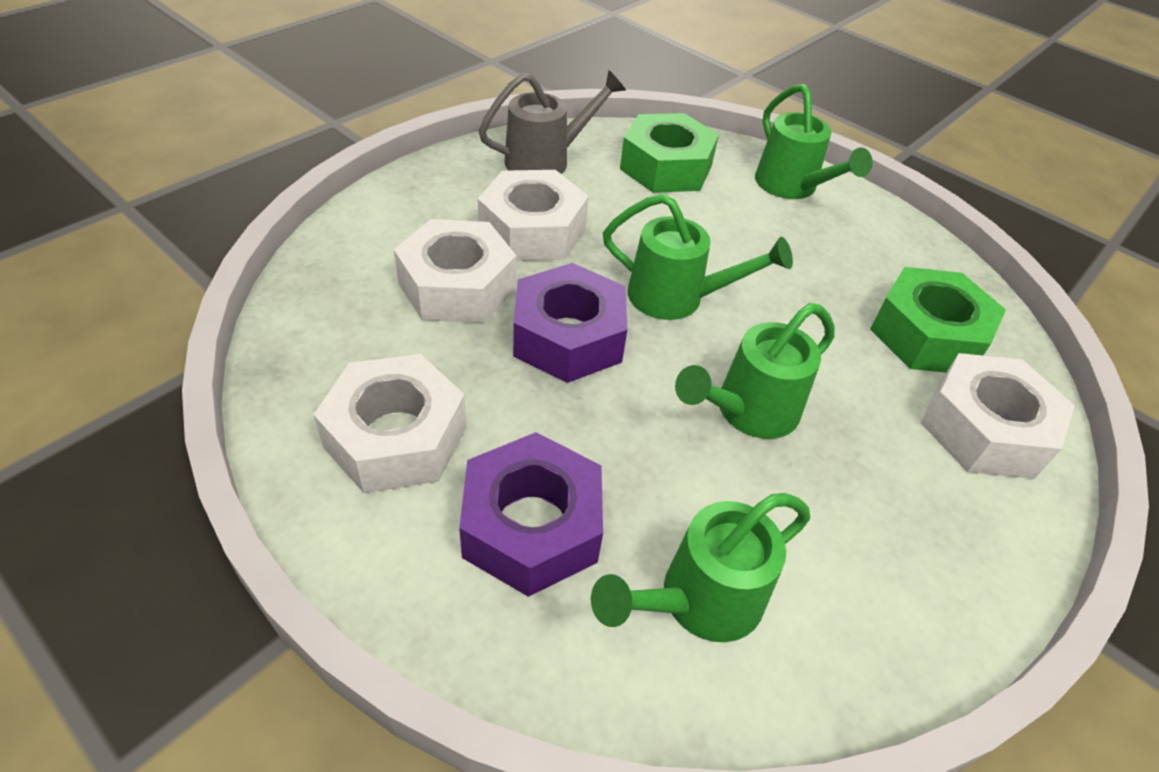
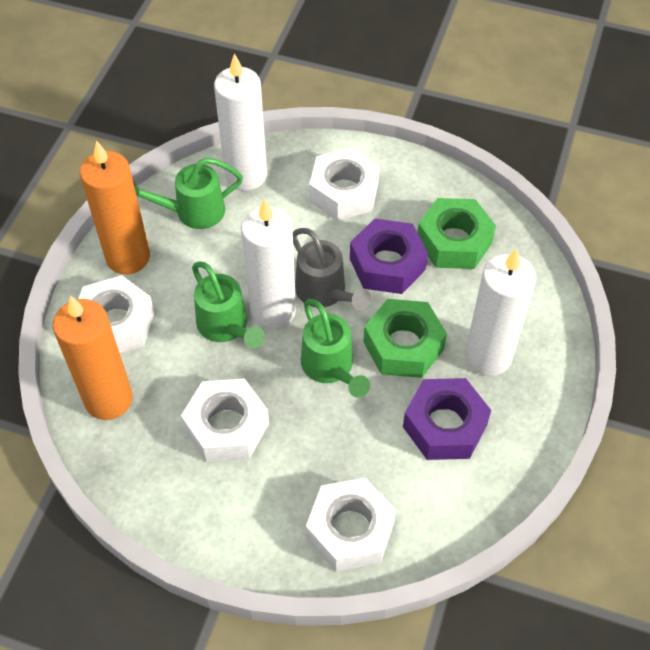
green watering can: [591,493,810,642] [603,194,793,320] [675,303,835,439] [755,84,873,199] = 4 -> [133,158,243,229] [192,261,265,349] [301,299,370,398] = 3
orange candle: none = 0 -> [53,296,133,420] [80,141,150,275] = 2
white candle: none = 0 -> [214,53,267,191] [241,198,296,329] [465,248,536,376] = 3

